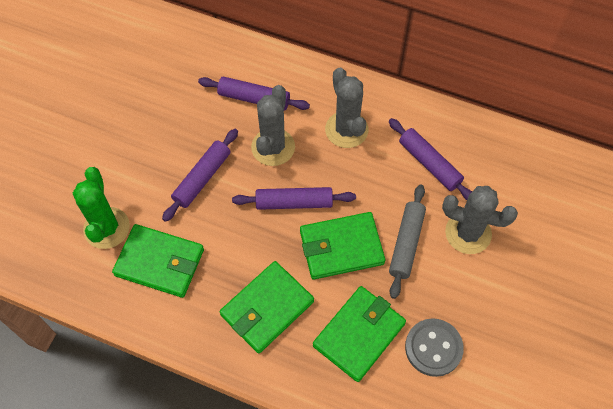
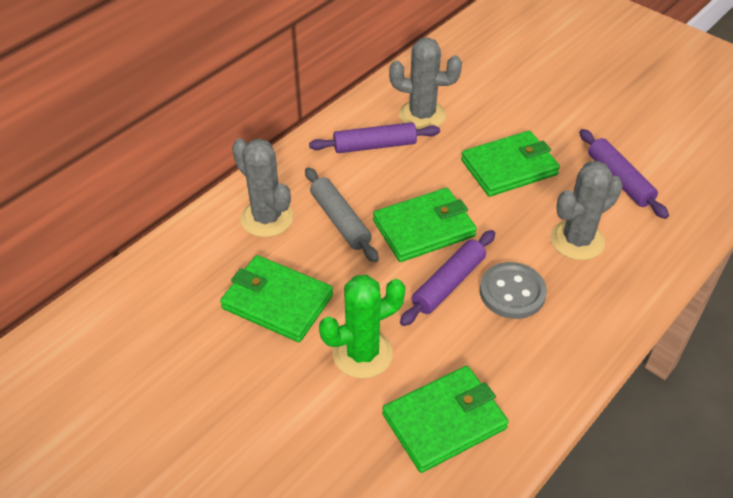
purple rolling pin: [162,129,238,222] [198,77,310,110] [232,187,356,210] [389,118,472,200] = 4 -> [309,122,440,153] [400,230,495,326] [579,129,669,219] = 3

